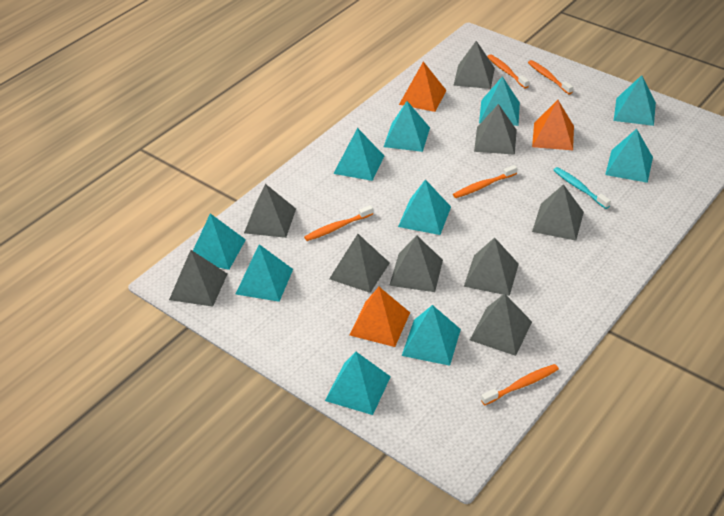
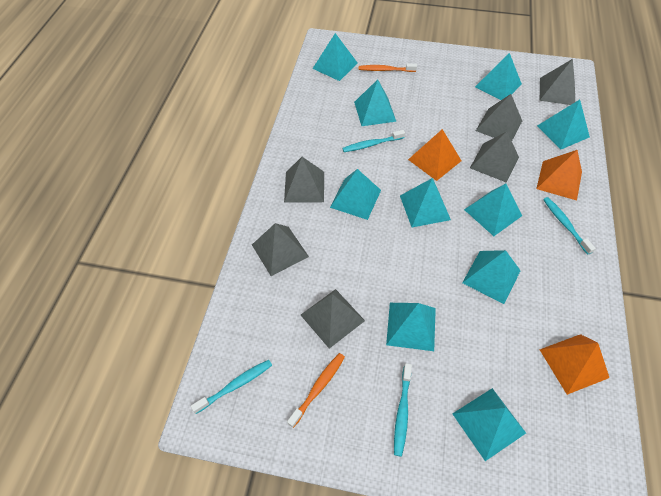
grey pyramid: [169,250,227,307] [244,184,296,238] [329,234,390,293] [389,235,443,292] [453,41,495,89] [464,237,519,296] [470,293,532,356] [474,104,517,155] [532,184,584,241] = 9 -> [252,223,309,276] [284,157,324,203] [301,289,365,349] [470,131,519,183] [476,94,522,141] [540,59,575,105] = 6
orange toothbrush: [304,205,373,241] [453,165,517,198] [481,364,559,405] [487,54,529,89] [528,60,573,94] = 5 -> [287,353,345,428] [359,63,417,72] = 2
turquoise toothbrush: [554,167,611,209] = 1 -> [191,360,272,414] [342,130,405,152] [394,363,412,457] [543,197,596,255] = 4

